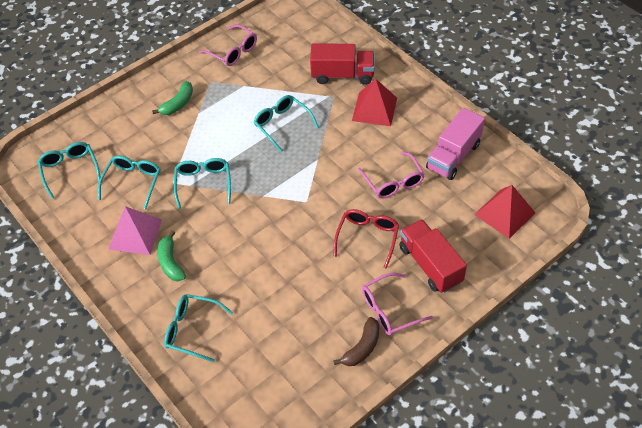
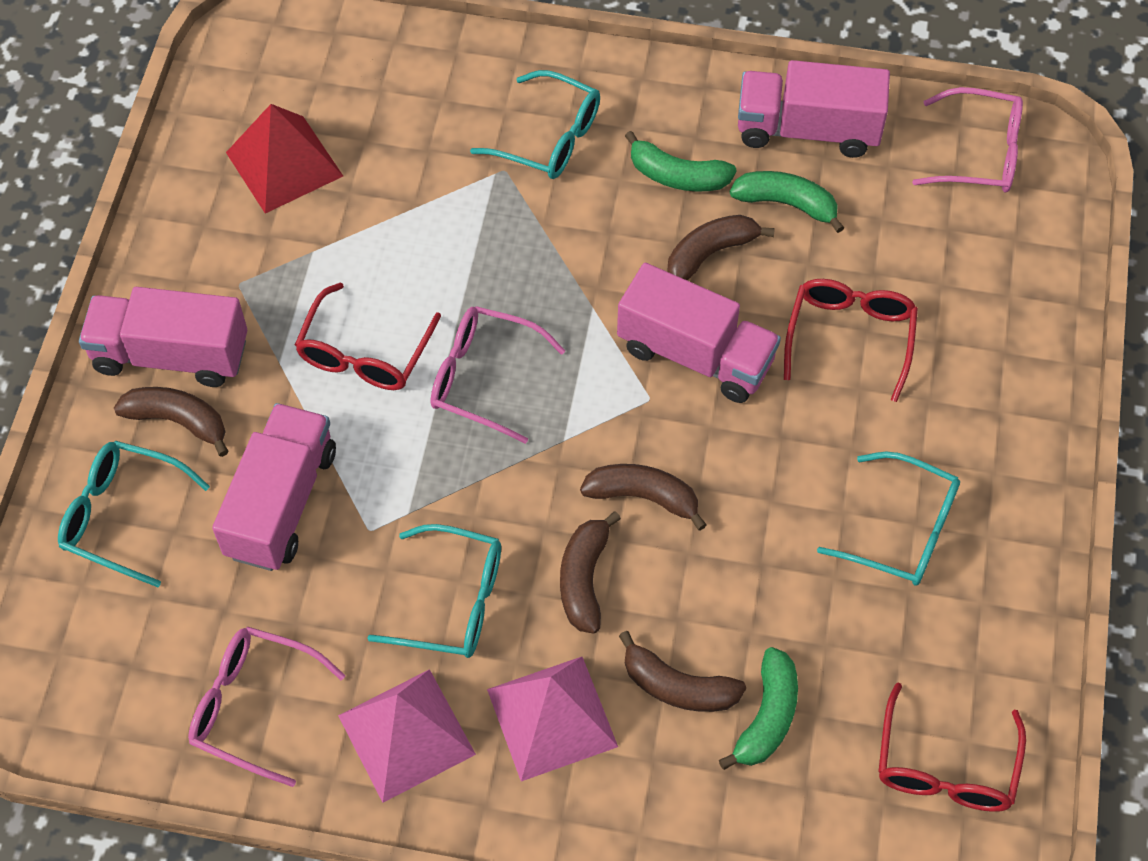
brown banana: [333,317,380,366] = 1 -> [114,387,229,457] [560,511,621,634] [580,464,707,531] [619,631,746,712] [668,215,775,280] = 5
green banana: [152,81,193,115] [157,230,186,281] = 2 -> [625,131,737,192] [719,647,798,770] [730,171,844,233] = 3
pink pyramid: [108,206,162,255] = 1 -> [338,669,476,803] [487,657,618,781] = 2
pink truck: [426,108,485,180] = 1 -> [79,287,247,387] [212,403,336,571] [617,263,781,403] [738,60,890,158] = 4
red glasses: [334,209,399,269] = 1 -> [295,283,441,390] [784,279,918,402] [878,682,1026,812] = 3
red pyramid: [352,79,397,126] [474,185,535,239] = 2 -> [226,104,343,214] = 1
red truck: [310,43,375,85] [399,219,467,293] = 2 -> none = 0
turquoise glasses: [38,142,101,199] [98,155,161,209] [164,294,233,362] [174,158,231,209] [254,95,319,152] = 5 -> [58,441,210,587] [367,524,501,658] [470,70,600,179] [817,452,960,586] = 4

